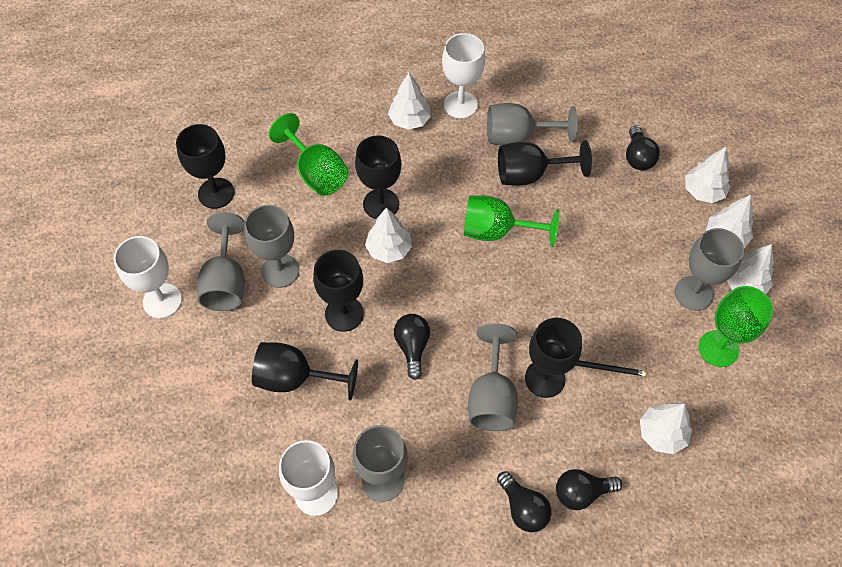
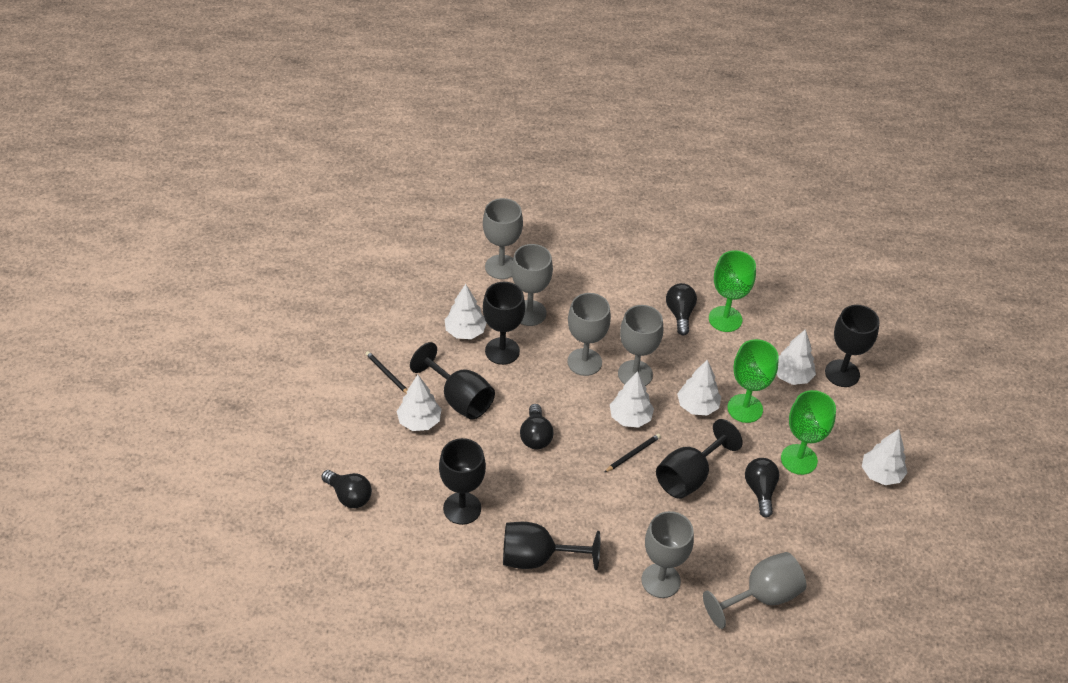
black pencil: [575,360,647,376] = 1 -> [365,351,407,394] [605,434,661,472] = 2
white goblet: [114,236,182,318] [279,440,338,516] [442,33,485,119] = 3 -> none = 0

